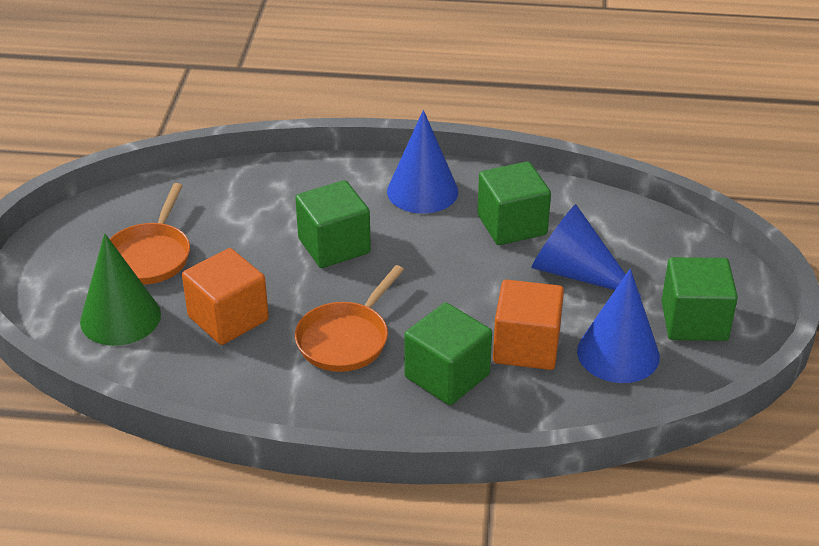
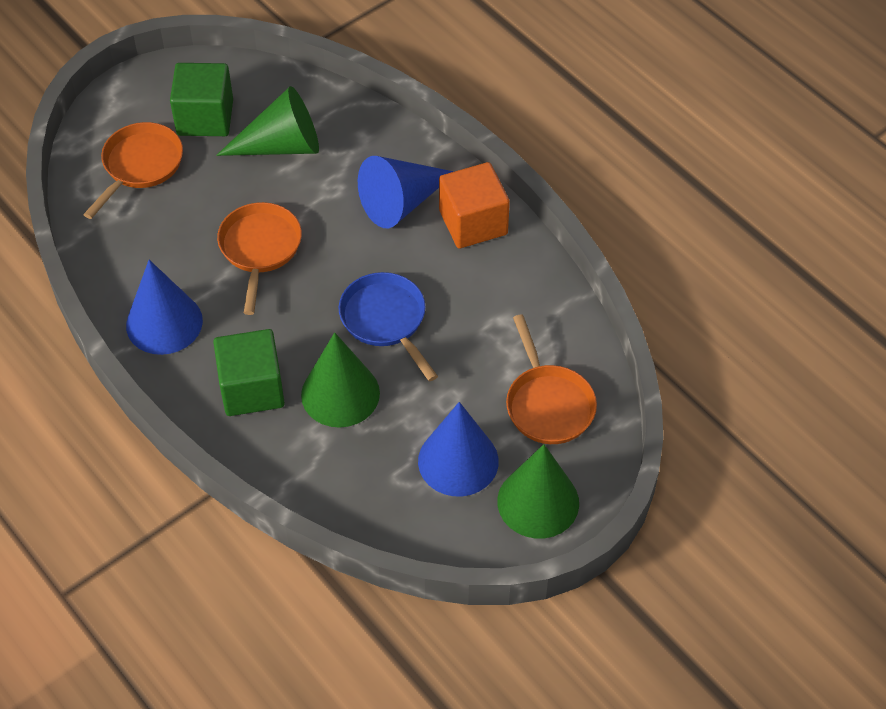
blue pan: none = 0 -> [339,272,438,381] = 1
green cone: [80,234,161,346] = 1 -> [216,86,319,156] [301,332,380,428] [497,444,579,539] = 3
green cube: [295,180,371,268] [404,303,492,405] [477,161,551,245] [662,257,738,341] = 4 -> [170,63,233,136] [213,329,285,416] = 2
orange cube: [182,248,269,345] [493,279,564,370] = 2 -> [439,162,510,248] = 1
orange pan: [110,183,190,285] [295,265,404,372] = 2 -> [83,122,183,219] [217,202,302,315] [506,314,597,444] = 3

